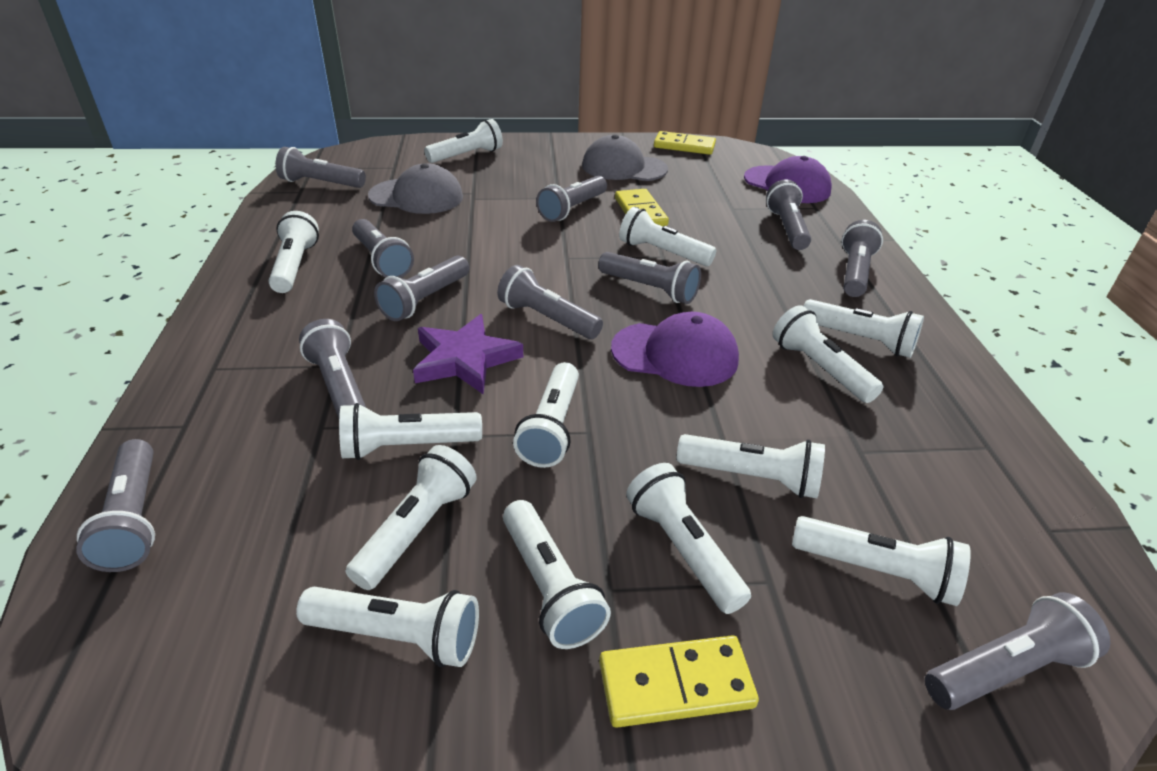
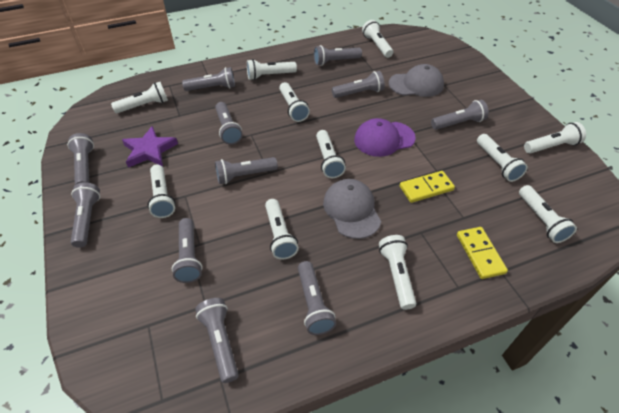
purple cap: [611,312,739,387] [744,156,832,203] = 2 -> [354,118,415,157] = 1
white flashlight: [269,211,319,293] [296,587,479,667] [339,403,482,460] [346,445,476,590] [424,119,503,163] [503,500,611,649] [513,362,579,468] [619,207,716,266] [626,463,751,614] [677,434,825,498] [773,305,883,403] [792,516,971,606] [804,299,924,358] = 13 -> [111,82,168,113] [148,164,176,218] [247,59,297,80] [265,199,299,260] [279,82,310,122] [316,130,346,178] [362,20,393,58] [379,235,416,310] [477,134,528,182] [519,185,577,243] [524,122,586,154] = 11
yellow domino: [599,635,759,728] [615,189,669,226] [654,131,716,155] = 3 -> [400,171,455,203] [457,227,508,279] = 2

